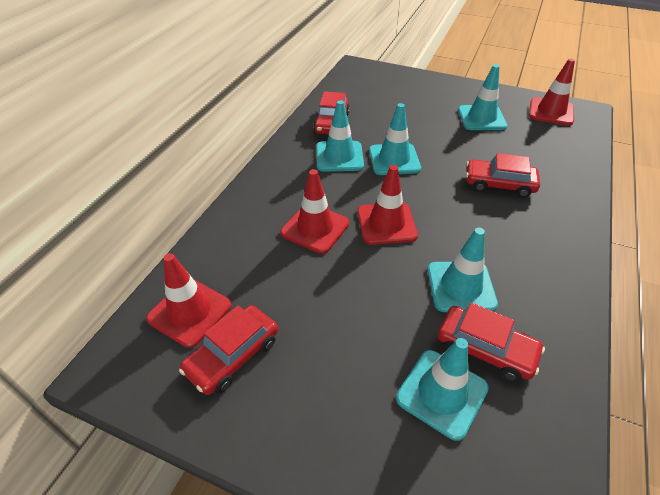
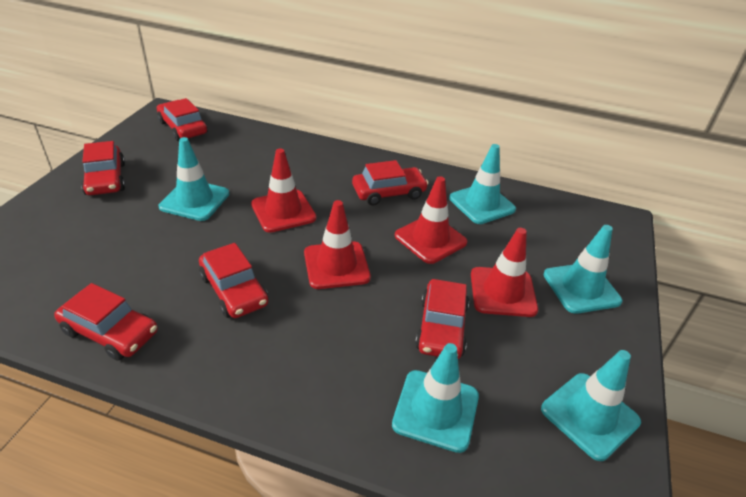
red car: [179,305,278,395] [313,91,350,135] [438,303,545,382] [466,153,540,198] = 4 -> [54,283,158,361] [81,141,125,195] [157,98,207,141] [199,243,268,318] [352,160,429,205] [415,279,469,359] = 6

